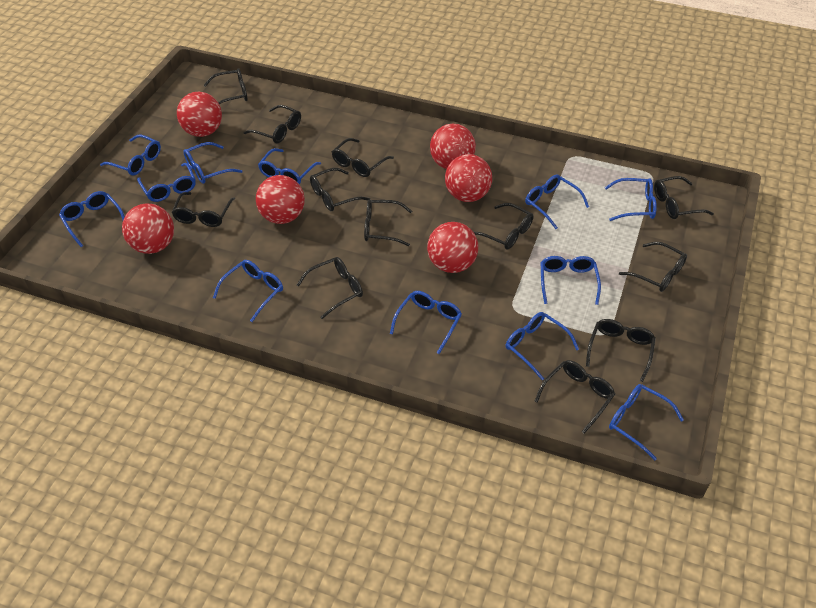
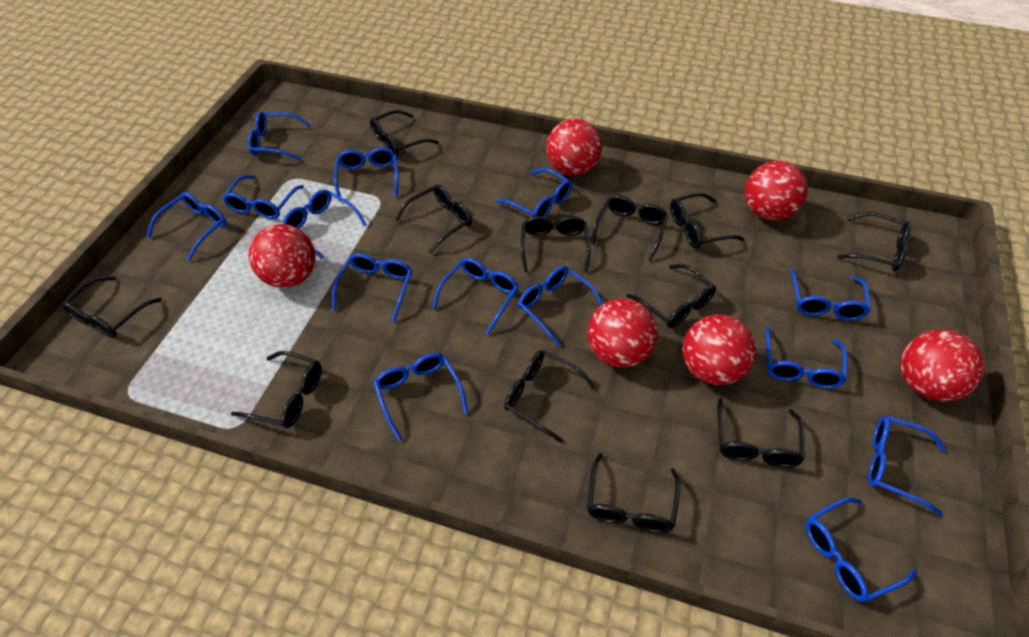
blue glasses: [59,191,125,247] [100,134,161,175] [137,163,196,202] [183,142,242,184] [213,260,283,322] [258,148,321,185] [390,291,462,354] [506,312,579,381] [525,174,589,229] [541,256,601,305] [605,178,657,221] [609,384,684,460] = 12 -> [147,192,227,261] [223,175,304,219] [248,112,311,160] [283,189,367,259] [332,253,412,322] [334,147,398,202] [374,353,468,441] [432,258,519,335] [496,168,572,217] [518,266,603,347] [766,327,847,388] [790,269,871,321] [805,498,917,602] [868,415,946,516] = 14

